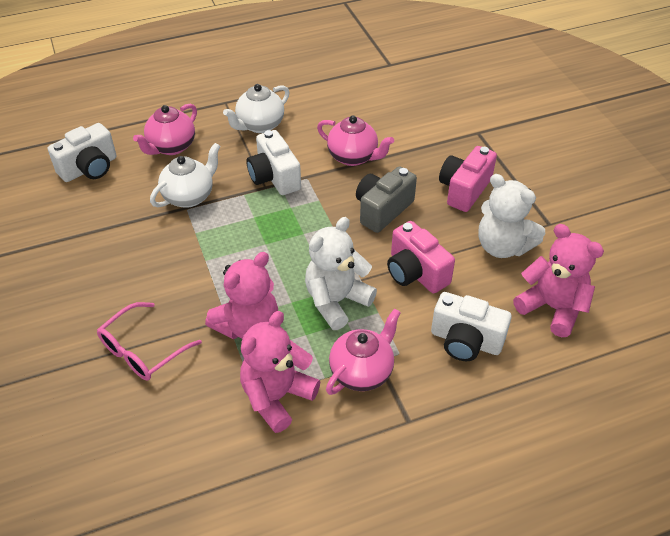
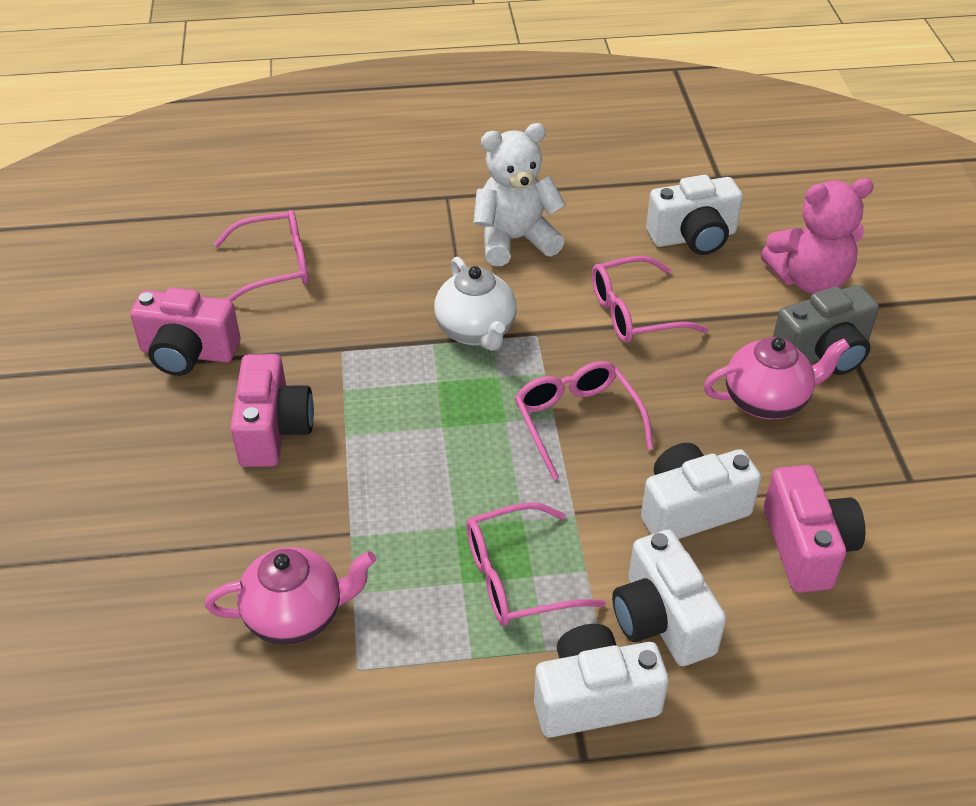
pink camera: [387,221,455,293] [439,146,497,212] = 2 -> [130,288,240,376] [230,354,314,467] [764,465,865,593] = 3
pink glasses: [97,302,202,381] = 1 -> [214,210,309,301] [466,502,606,626] [515,361,653,480] [592,256,709,343] = 4
pink teapot: [133,104,197,155] [317,116,394,166] [326,309,401,395] = 3 -> [205,547,376,645] [704,337,850,420] = 2
pink teddy bear: [205,252,278,339] [240,311,320,433] [513,224,604,337] = 3 -> [761,178,874,294] = 1
white camera: [48,123,117,182] [246,130,301,195] [431,292,512,361] = 3 -> [534,624,669,737] [612,530,726,666] [641,443,761,539] [646,175,743,255] = 4
white teapot: [150,143,220,208] [223,84,290,133] = 2 -> [434,257,517,351] = 1
white teddy bear: [305,217,377,330] [478,174,545,258] = 2 -> [473,123,566,266] = 1

